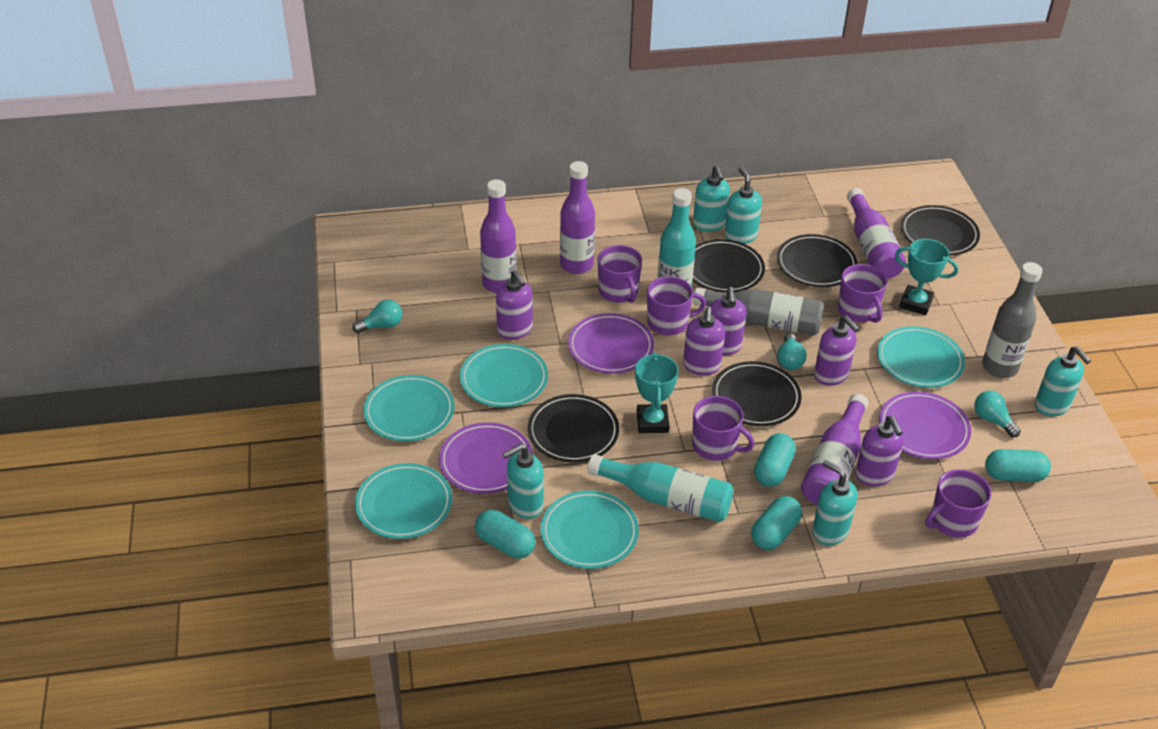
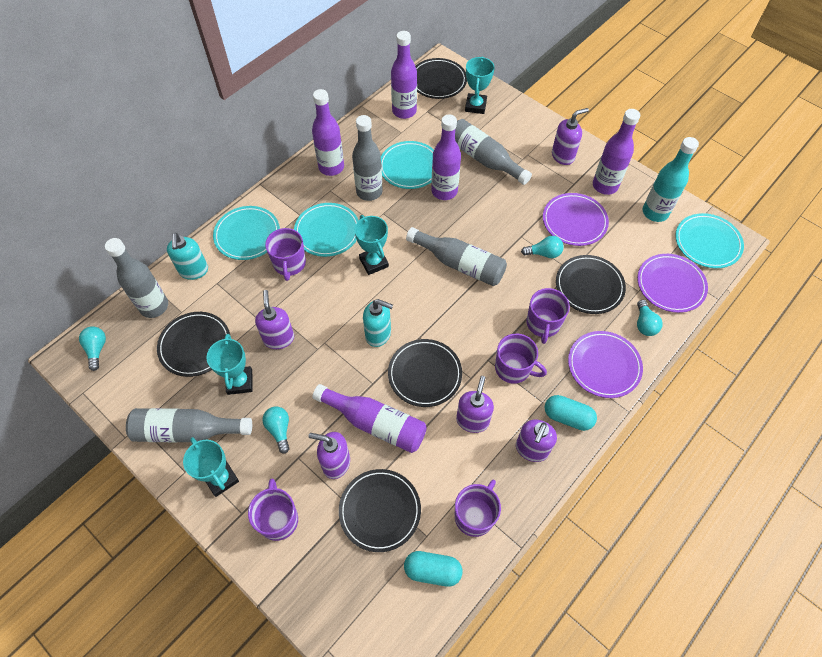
grey bottle: [693,287,824,335] [982,262,1043,378] = 2 -> [105,238,168,318] [126,408,252,442] [352,115,383,201] [406,227,507,286] [455,119,532,185] = 5
purple bottle: [480,179,517,293] [560,161,595,274] [801,394,869,505] [847,188,906,279] = 4 -> [312,89,344,176] [312,384,427,453] [391,31,417,119] [431,114,461,200] [593,109,640,195] = 5
turquoise bottle: [587,454,734,522] [657,188,696,287] = 2 -> [643,137,699,222] = 1
turquoise capsule: [475,510,535,559] [751,496,802,550] [754,433,796,487] [985,449,1051,482] = 4 -> [404,551,462,587] [545,395,597,431] = 2
turquoise light bulb: [352,300,402,333] [777,333,806,370] [974,391,1021,437] = 3 -> [79,326,106,371] [263,406,289,454] [521,236,564,258] [637,300,663,336] = 4
turquoise plate: [355,463,452,539] [363,375,455,442] [460,344,548,407] [540,490,639,569] [877,326,965,388] = 5 -> [213,206,280,260] [294,203,359,257] [381,141,434,189] [675,213,744,268] = 4
turquoise soap dispenser: [503,444,544,519] [693,165,730,232] [724,167,762,244] [812,460,858,546] [1035,346,1091,416] = 5 -> [167,233,208,280] [363,299,393,347] = 2
turquoise trophy: [635,352,678,433] [895,239,958,315] = 2 -> [183,437,239,497] [206,334,253,395] [354,215,389,275] [465,56,495,114] = 4

